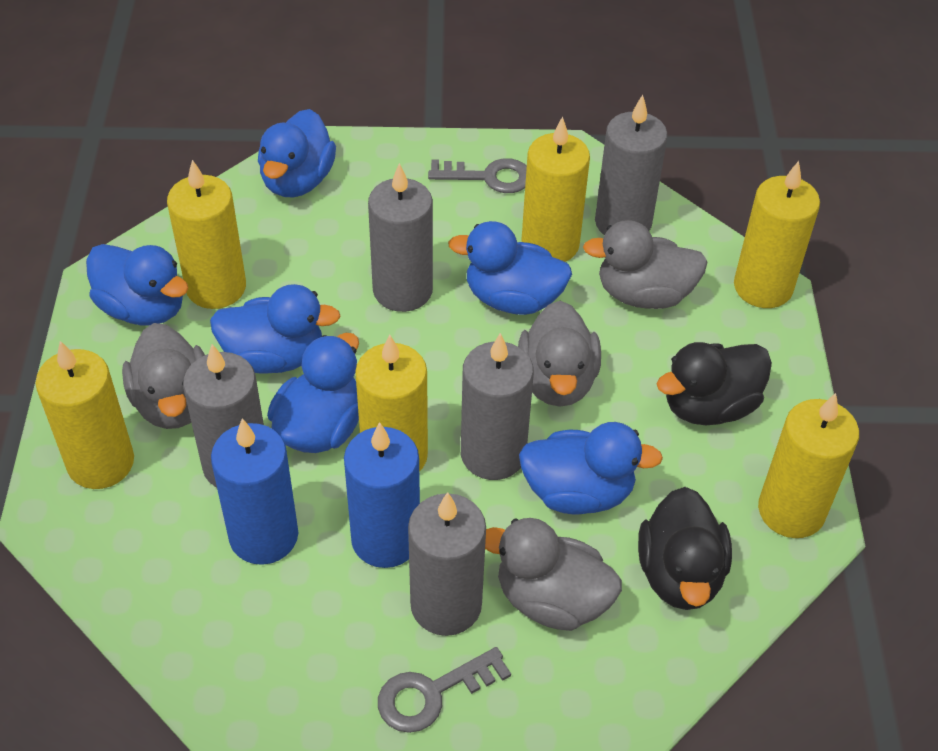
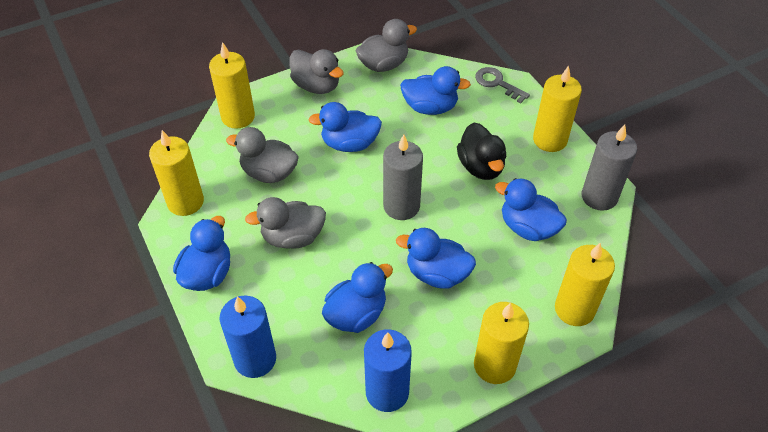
black duck: [638,487,732,610] [657,342,772,425] = 2 -> [457,122,506,180] = 1
grey candle: [183,344,264,488] [368,163,433,312] [408,492,486,636] [461,333,534,480] [595,95,668,235] = 5 -> [383,134,423,220] [582,125,637,211] = 2
grey key: [378,647,511,733] [428,158,527,193] = 2 -> [475,67,530,104] = 1
yellow candle: [36,341,134,489] [167,160,246,309] [355,335,428,472] [521,116,590,262] [734,161,820,308] [758,393,859,538] = 6 -> [149,130,204,216] [209,42,255,129] [474,302,529,384] [533,66,582,152] [555,243,615,326] = 5

